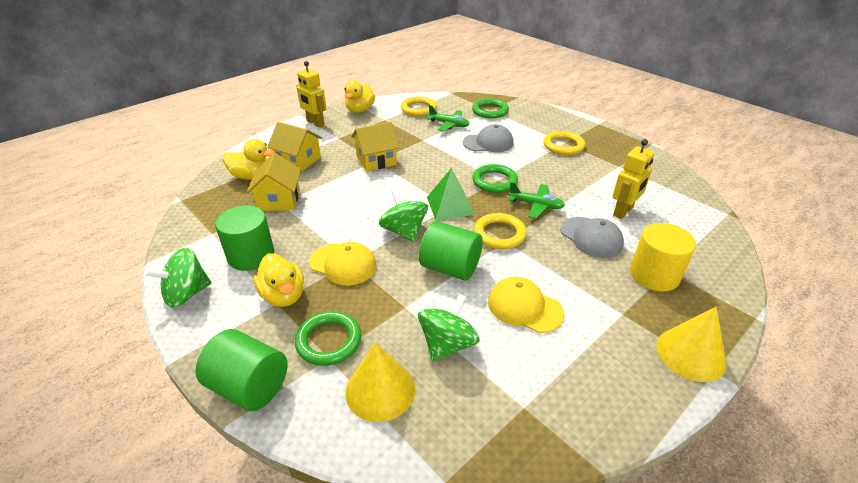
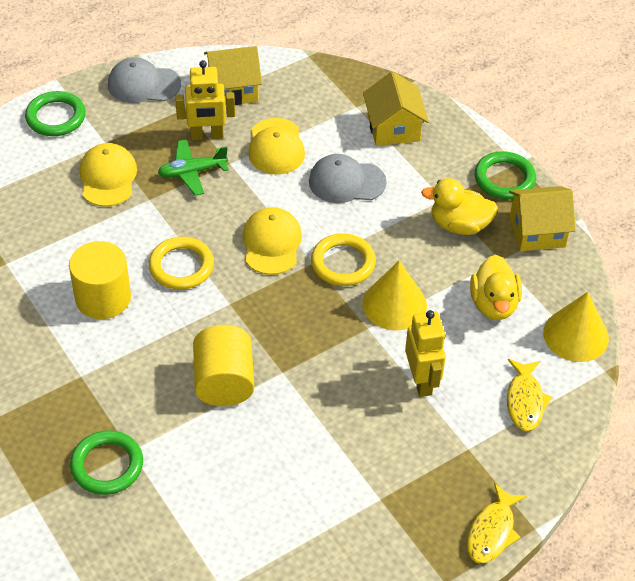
green cylinder: [196,329,288,411] [215,205,275,271] [419,221,483,281] = 3 -> none = 0
green plane: [427,105,469,131] [508,182,565,219] = 2 -> [158,140,228,196] = 1
green pyramid: [427,168,475,220] = 1 -> none = 0
green spinning top: [145,248,211,308] [379,189,428,242] [418,294,480,362] = 3 -> none = 0
yellow cap: [309,242,377,286] [488,276,564,333] = 2 -> [79,143,137,207] [243,207,302,275] [248,118,305,175] = 3
yellow cylinder: [630,223,696,291] = 1 -> [69,241,131,319] [193,325,254,406] = 2
yellow duck: [222,139,275,180] [254,253,304,307] [345,80,375,113] = 3 -> [421,178,498,235] [470,255,522,320] = 2
yellow fish: none = 0 -> [467,483,527,564] [507,359,552,432] = 2
yellow ring: [401,96,437,116] [474,213,527,249] [543,131,585,155] = 3 -> [148,237,214,290] [311,234,376,286] = 2

